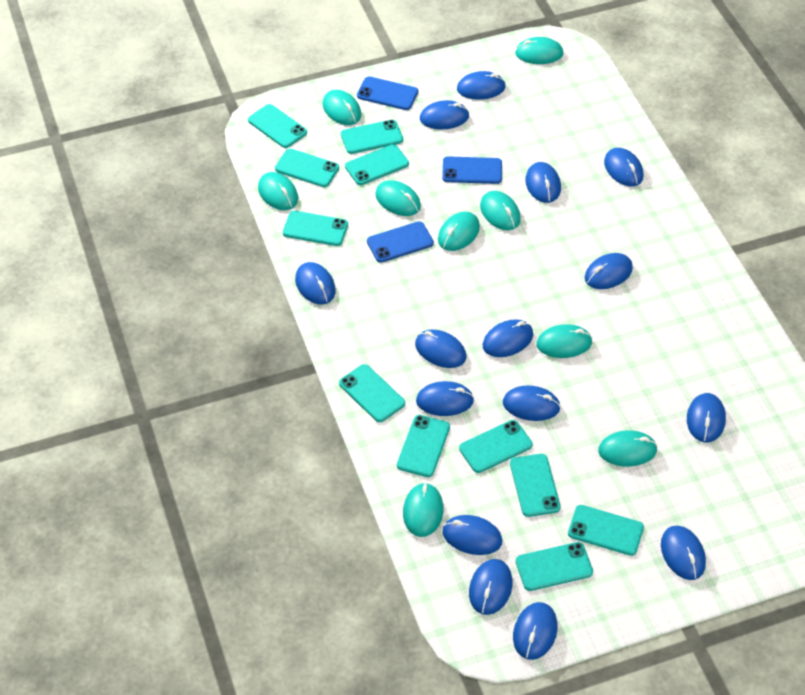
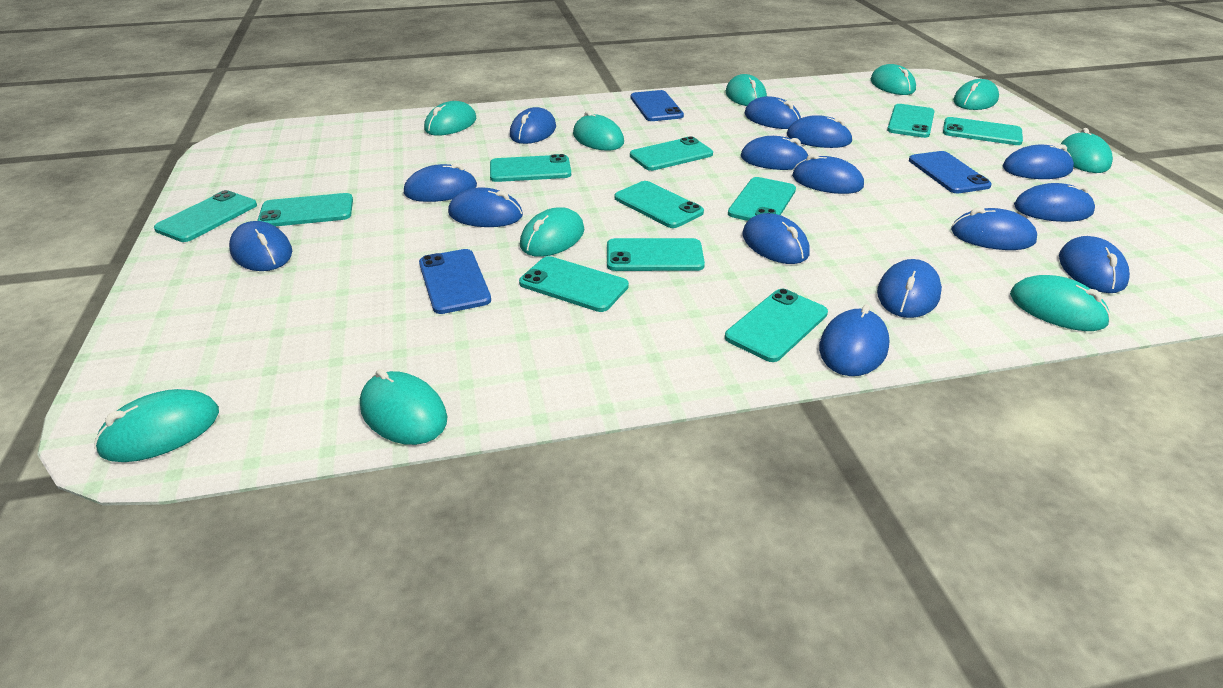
turquoise mouse: [258,172,298,210] [323,90,361,125] [375,180,421,216] [403,483,443,537] [438,212,480,251] [480,191,521,230] [515,37,564,64] [537,324,592,358] [598,430,658,467] = 9 -> [94,389,219,462] [360,369,447,445] [424,101,476,136] [520,207,584,257] [573,111,624,151] [726,74,767,106] [870,64,916,95] [953,79,999,110] [1010,275,1111,331] [1060,128,1113,173] = 10

